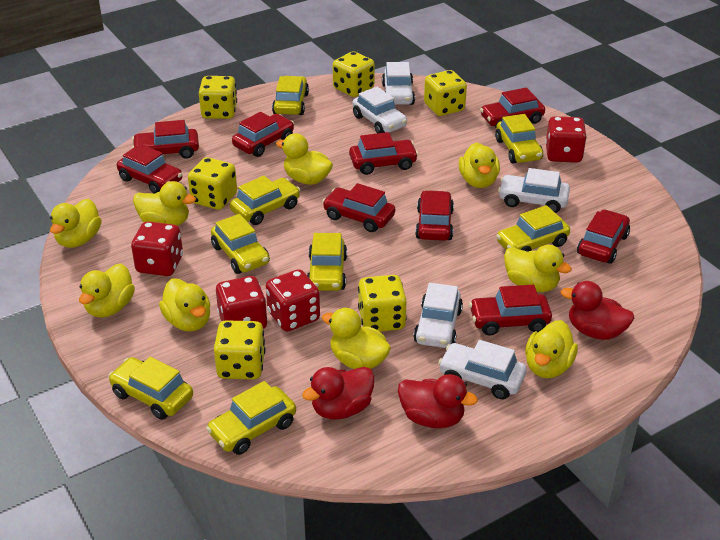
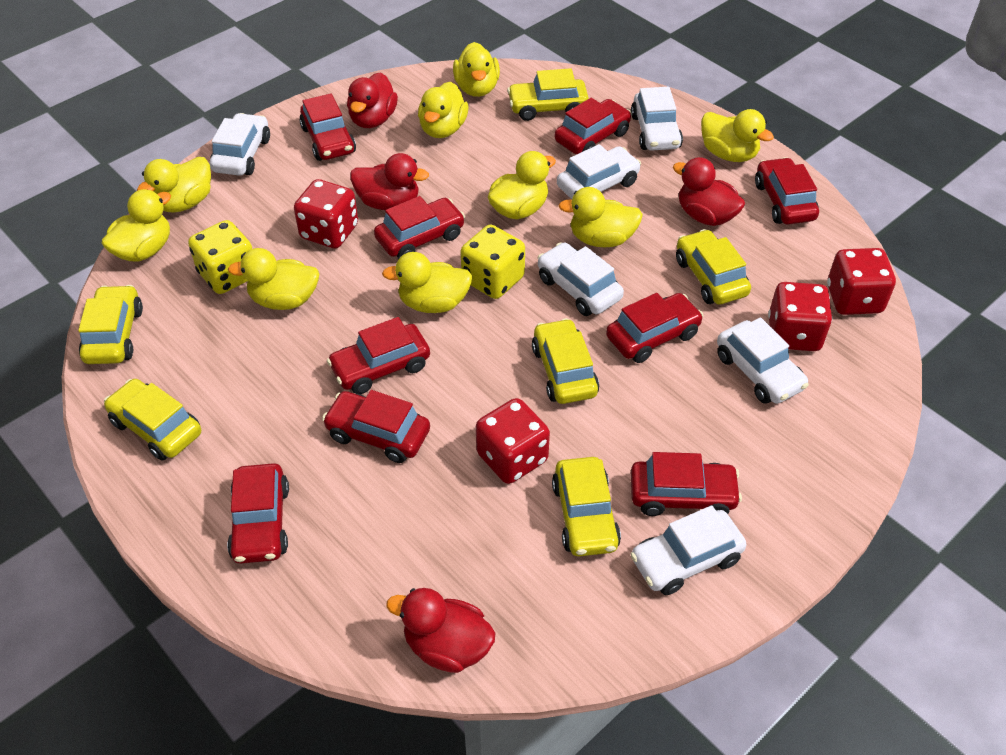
red duck: [302,367,375,420] [398,374,478,428] [561,281,634,340] = 3 -> [347,72,398,128] [350,153,429,210] [386,588,495,673] [673,157,745,226] = 4
white car: [352,87,407,133] [382,62,415,105] [413,283,463,348] [438,340,527,400] [498,168,570,213] = 5 -> [210,113,270,176] [537,242,624,316] [557,144,641,199] [630,505,747,595] [631,87,683,150] [717,317,809,404] = 6
yellow car: [108,357,193,420] [206,381,296,455] [211,214,270,274] [230,176,300,225] [272,76,309,115] [307,233,347,291] [495,114,543,164] [496,205,570,252] = 8 -> [78,285,143,364] [104,379,201,461] [507,68,589,121] [532,318,599,404] [552,457,621,557] [676,229,751,305] = 6
yellow dice: [188,157,237,210] [199,76,237,119] [214,320,265,380] [333,51,375,97] [358,275,407,332] [424,70,467,116] = 6 -> [188,220,252,294] [461,225,525,299] = 2

